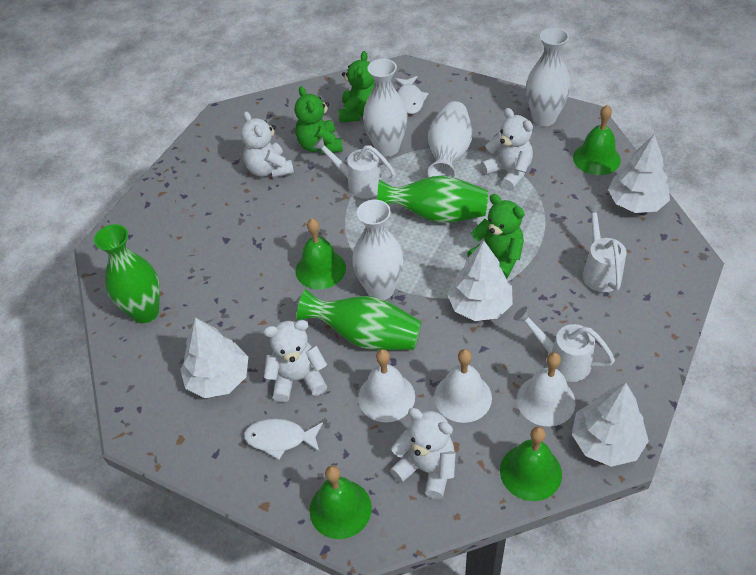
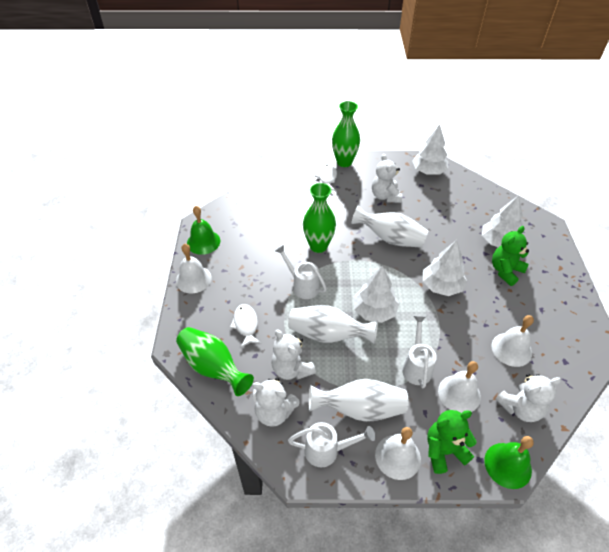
green bell: [296,219,346,289] [309,465,372,539] [500,427,562,501] [573,105,621,175] = 4 -> [187,206,221,255] [484,436,534,489] = 2
green teddy bear: [295,86,343,154] [338,51,375,123] [467,194,525,279] = 3 -> [427,410,477,474] [492,226,529,286] = 2
white bell: [358,349,415,422] [434,349,492,423] [517,352,575,427] = 3 -> [176,243,212,293] [375,427,421,480] [438,361,481,413] [492,315,534,367] = 4
white vase: [352,200,404,300] [363,59,408,157] [428,101,472,178] [526,27,571,126] = 4 -> [288,305,378,344] [309,379,409,422] [351,206,428,248] = 3

